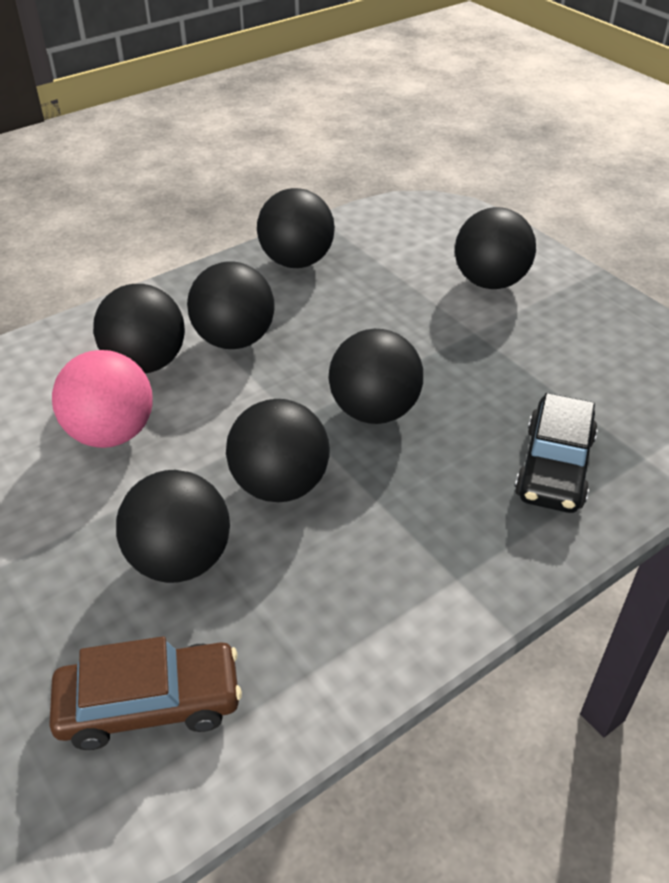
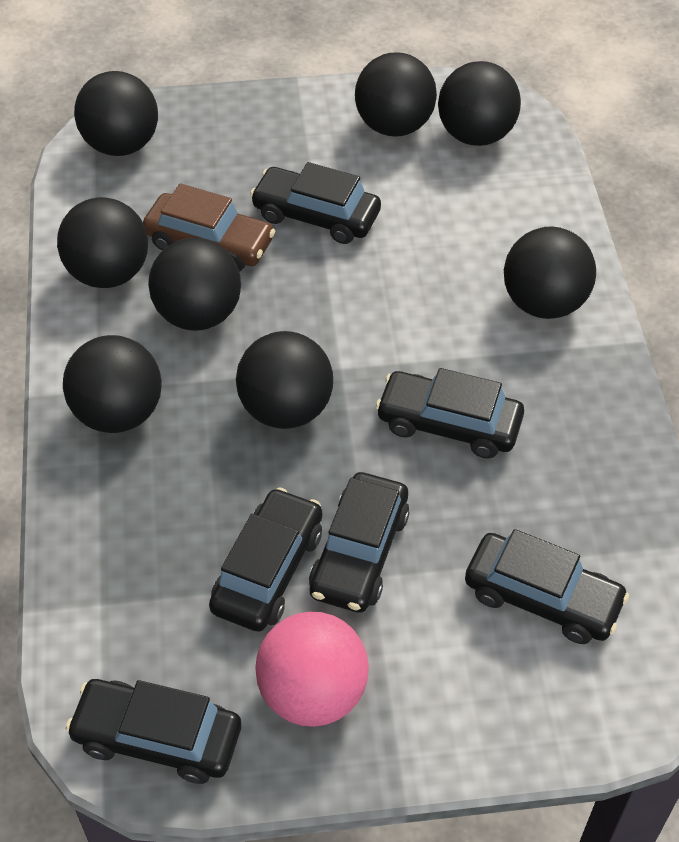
black ball: [93,284,185,373] [116,470,230,583] [187,261,275,349] [226,399,330,502] [257,188,335,268] [329,329,423,424] [455,207,536,289] = 7 -> [57,197,148,288] [63,335,162,433] [74,71,158,156] [148,238,241,331] [236,331,333,429] [355,52,437,137] [438,61,521,146] [504,226,596,319] = 8
black car: [515,393,598,513] = 1 -> [66,679,241,784] [209,487,322,632] [250,162,381,244] [309,472,409,613] [376,368,524,459] [465,529,629,644] = 6

